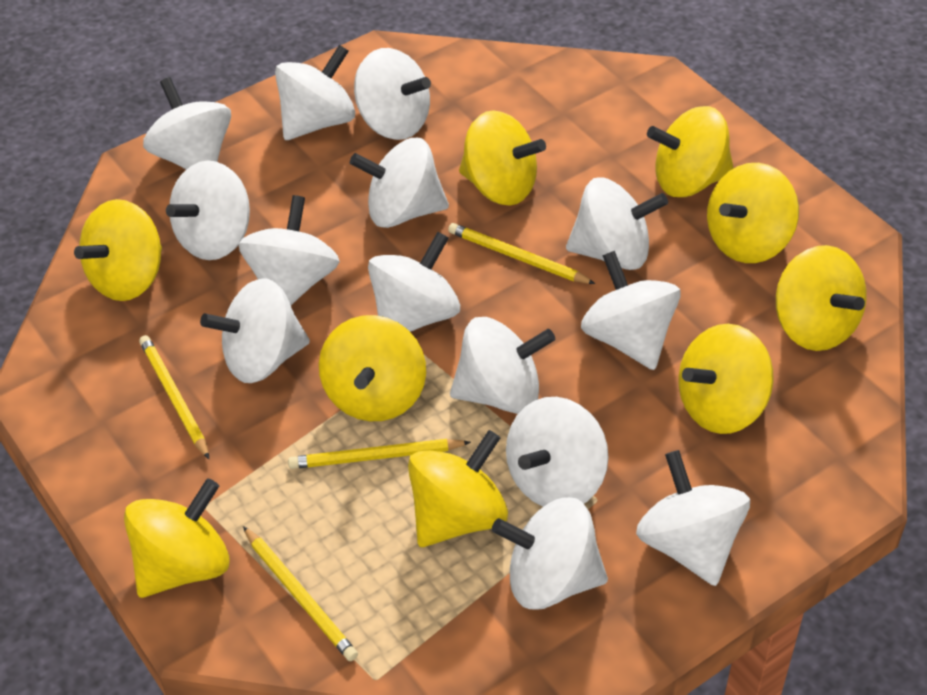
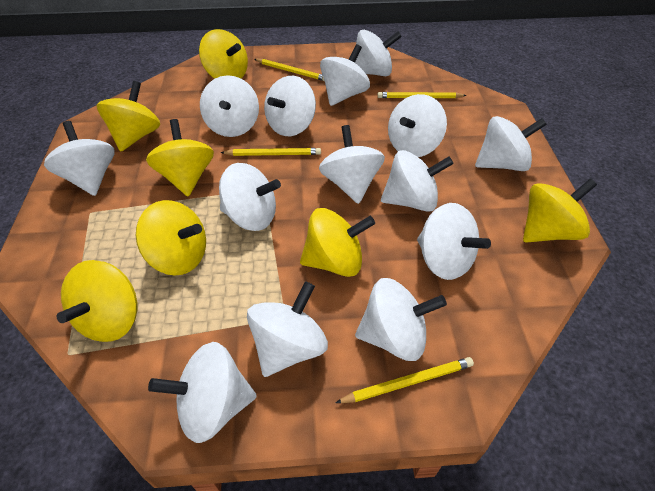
yellow spinning top: [74,199,162,301] [124,478,230,598] [319,315,426,421] [408,430,508,547] [459,110,546,206] [647,106,734,197] [678,324,774,434] [707,163,799,263] [776,245,866,351] = 9 -> [57,260,137,342] [96,81,160,152] [136,200,206,276] [146,119,214,196] [199,29,248,79] [300,208,375,277] [523,179,597,243] = 7

